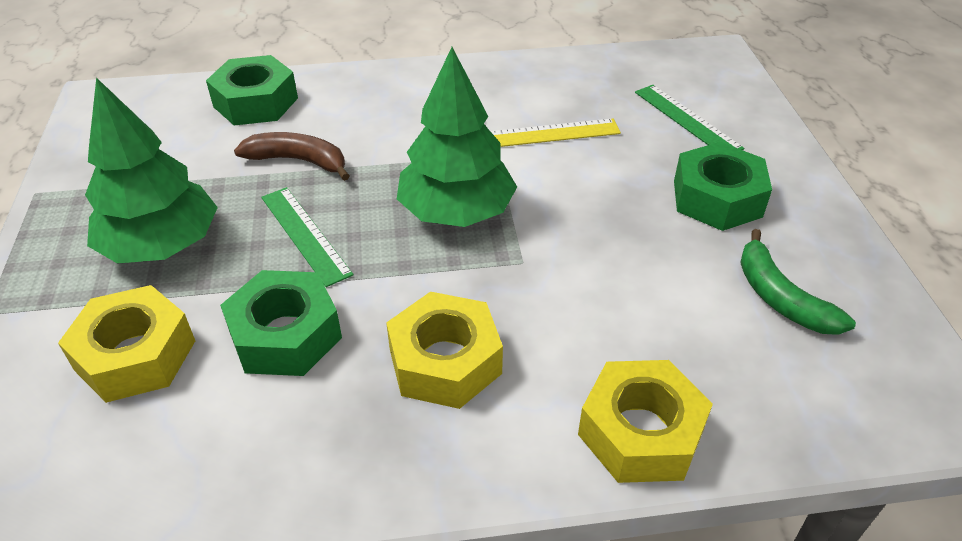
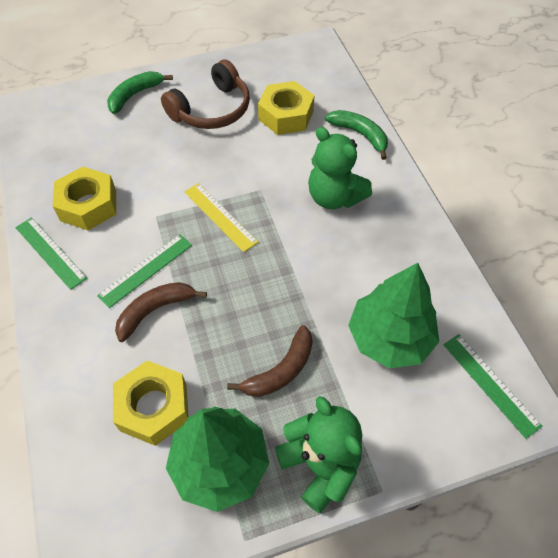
brown banana: [234,132,349,181] = 1 -> [115,282,207,342] [227,325,313,397] = 2
brown headphones: none = 0 -> [161,60,250,129] = 1
green banana: [740,229,856,335] = 1 -> [107,71,173,114] [325,110,388,160] = 2
green nut: [206,55,298,126] [220,270,342,376] [674,142,772,231] = 3 -> none = 0
green ruler: [261,187,353,287] [635,85,744,150] = 2 -> [15,217,87,290] [97,234,192,308] [443,334,542,439] = 3
green teddy bear: none = 0 -> [275,396,362,513] [308,127,372,209] = 2

